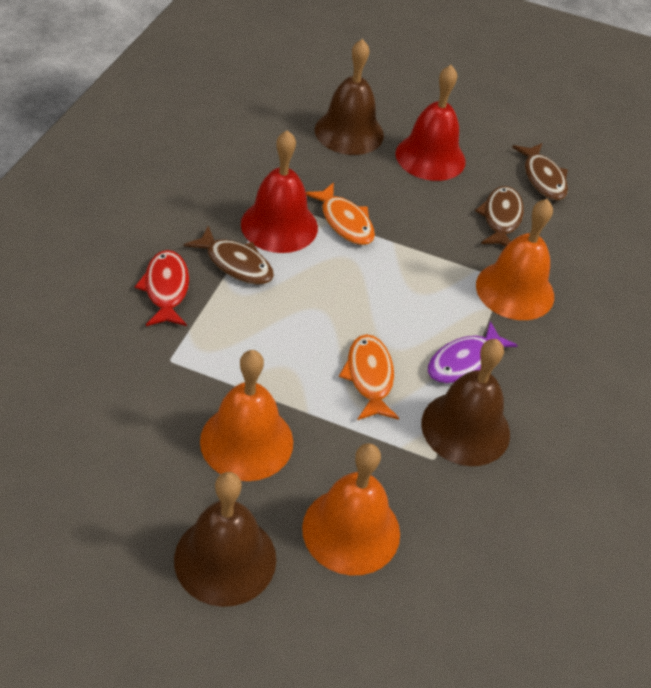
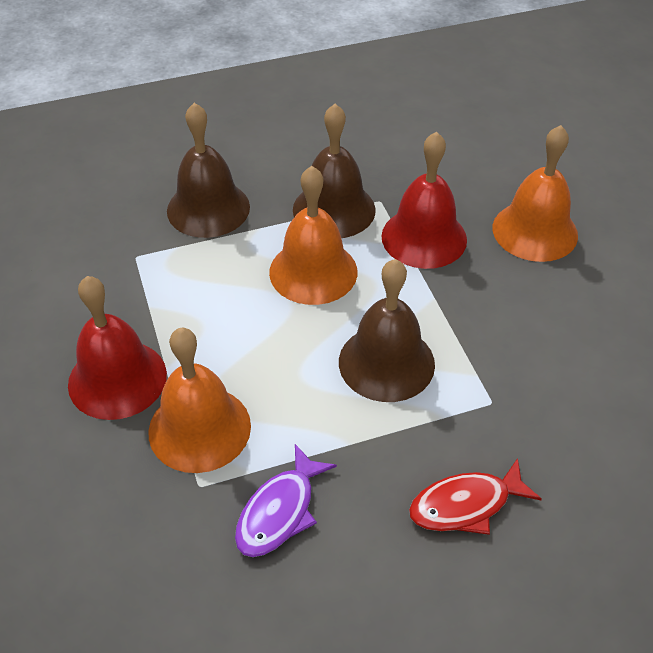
brown fish: [184,226,274,285] [475,186,524,247] [512,143,568,201] = 3 -> none = 0
orange fish: [306,182,375,245] [339,334,399,420] = 2 -> none = 0

